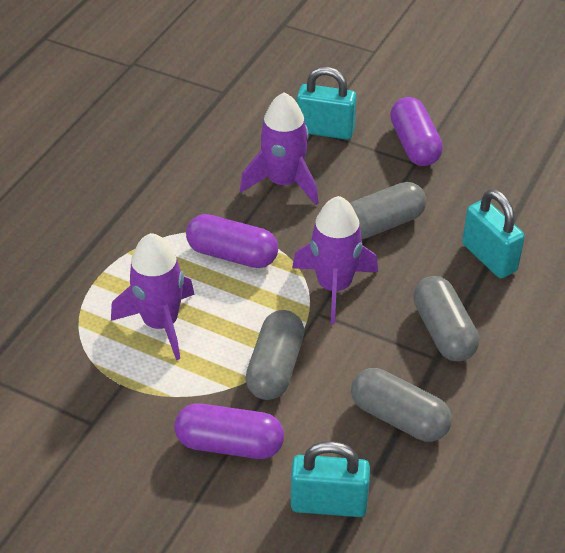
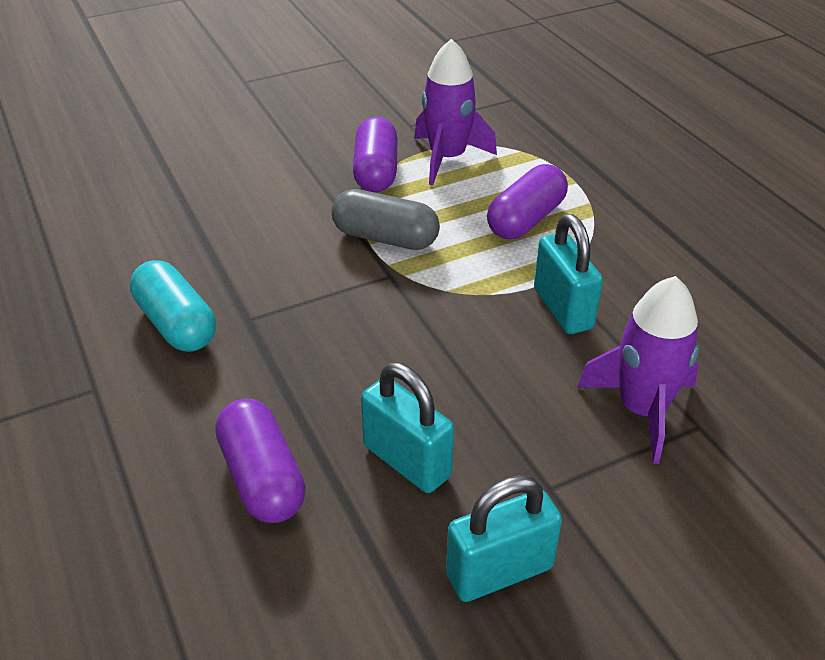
grey capsule: [245,310,304,400] [350,182,426,239] [351,368,452,442] [413,276,479,362] = 4 -> [332,189,440,250] = 1
purple rocket: [111,233,195,360] [240,92,319,205] [292,196,378,324] = 3 -> [414,39,497,185] [577,276,699,464] = 2
turquoise capsule: none = 0 -> [130,260,216,352] = 1

